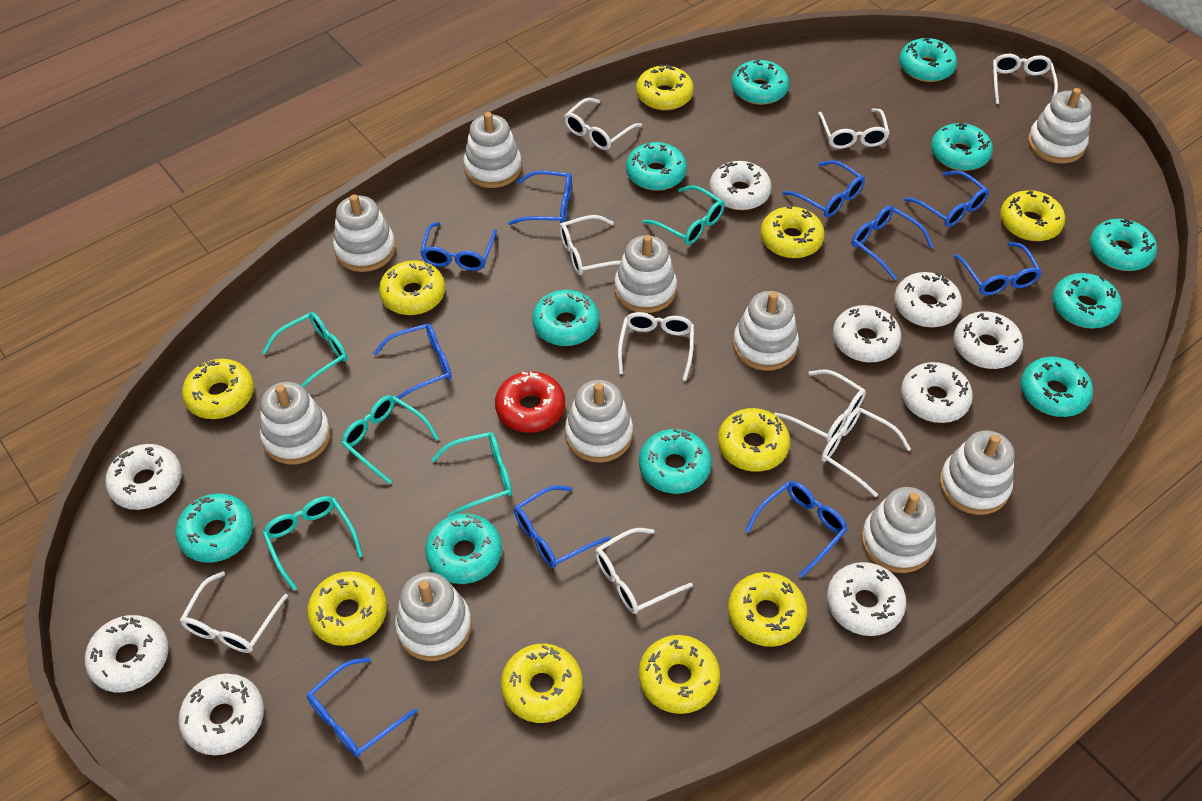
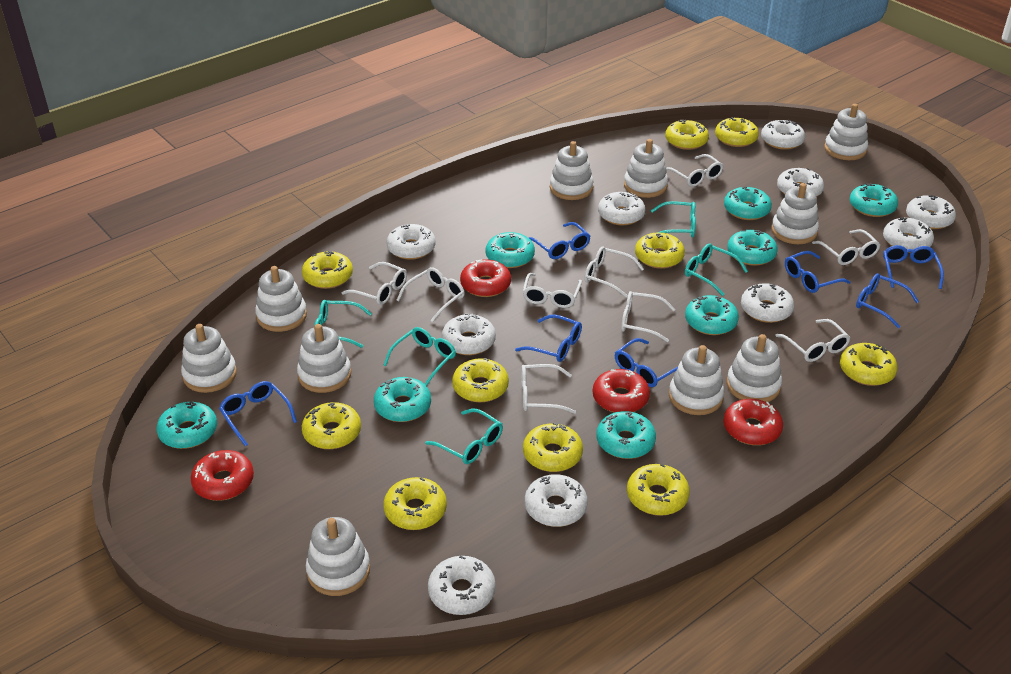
blue glasses: [307,657,417,757] [373,323,452,399] [420,222,497,271] [508,171,572,225] [514,485,610,568] [745,481,848,578] [782,160,865,217] [851,205,933,280] [904,170,989,227] [953,242,1042,295] = 10 -> [219,381,297,446] [515,314,582,362] [529,222,590,259] [615,338,678,387] [785,251,851,293] [856,273,919,328] [883,245,944,289] = 7
red donut: [495,371,565,433] = 1 -> [191,450,254,501] [460,259,511,297] [593,369,650,413] [723,399,783,445] = 4
turquoise donut: [176,493,253,563] [425,513,502,584] [532,290,599,346] [626,142,687,191] [639,429,712,494] [731,60,789,105] [899,38,957,82] [931,123,993,171] [1021,357,1093,417] [1052,273,1122,329] [1090,219,1157,271] = 11 -> [156,401,217,449] [374,377,431,422] [485,232,535,268] [596,411,656,459] [685,295,739,335] [724,187,772,220] [727,230,778,266] [850,183,898,217] = 8
white donut: [85,615,169,692] [105,444,182,510] [178,674,264,755] [709,161,772,210] [827,562,906,636] [833,305,901,363] [894,272,962,328] [901,362,973,423] [953,311,1023,369] = 9 -> [387,224,436,260] [428,556,495,615] [442,313,496,355] [525,474,588,527] [598,192,645,225] [741,283,794,323] [761,120,805,150] [777,168,824,196] [883,217,934,253] [906,195,956,229] = 10

